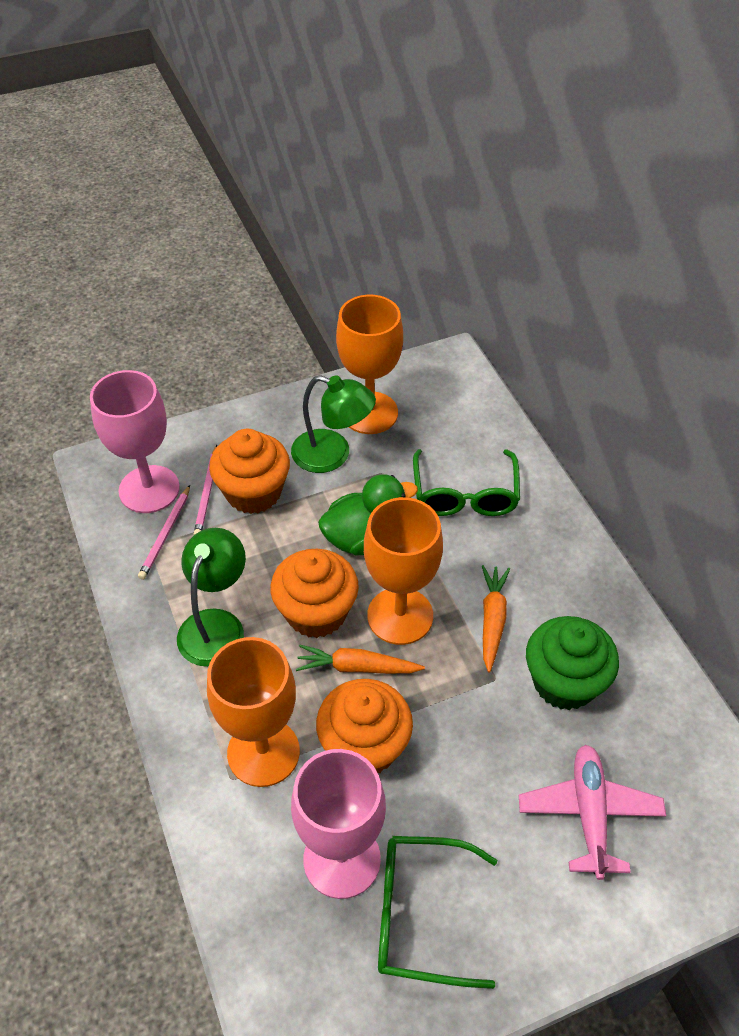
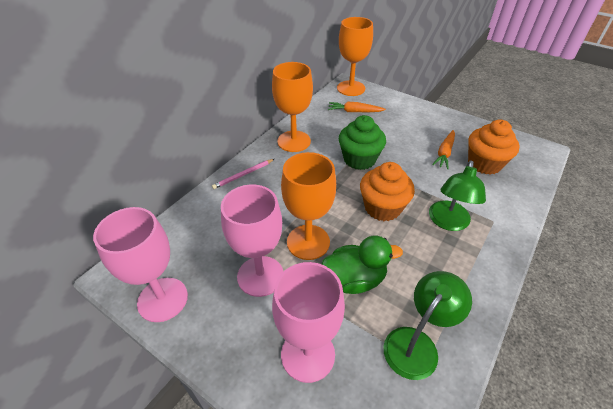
green glasses: [378,836,497,989] [413,449,520,516] = 2 -> none = 0
orange cupcake: [209,429,290,514] [270,549,359,638] [316,679,413,773] = 3 -> [360,162,415,221] [468,120,520,175] = 2
pink goblet: [90,370,180,513] [291,749,386,899] = 2 -> [93,207,188,322] [221,184,283,297] [272,262,345,383] = 3
pink pencil: [138,485,190,580] [194,445,217,535] = 2 -> [212,159,274,189] = 1
pink plane: [519,745,666,880] = 1 -> none = 0

